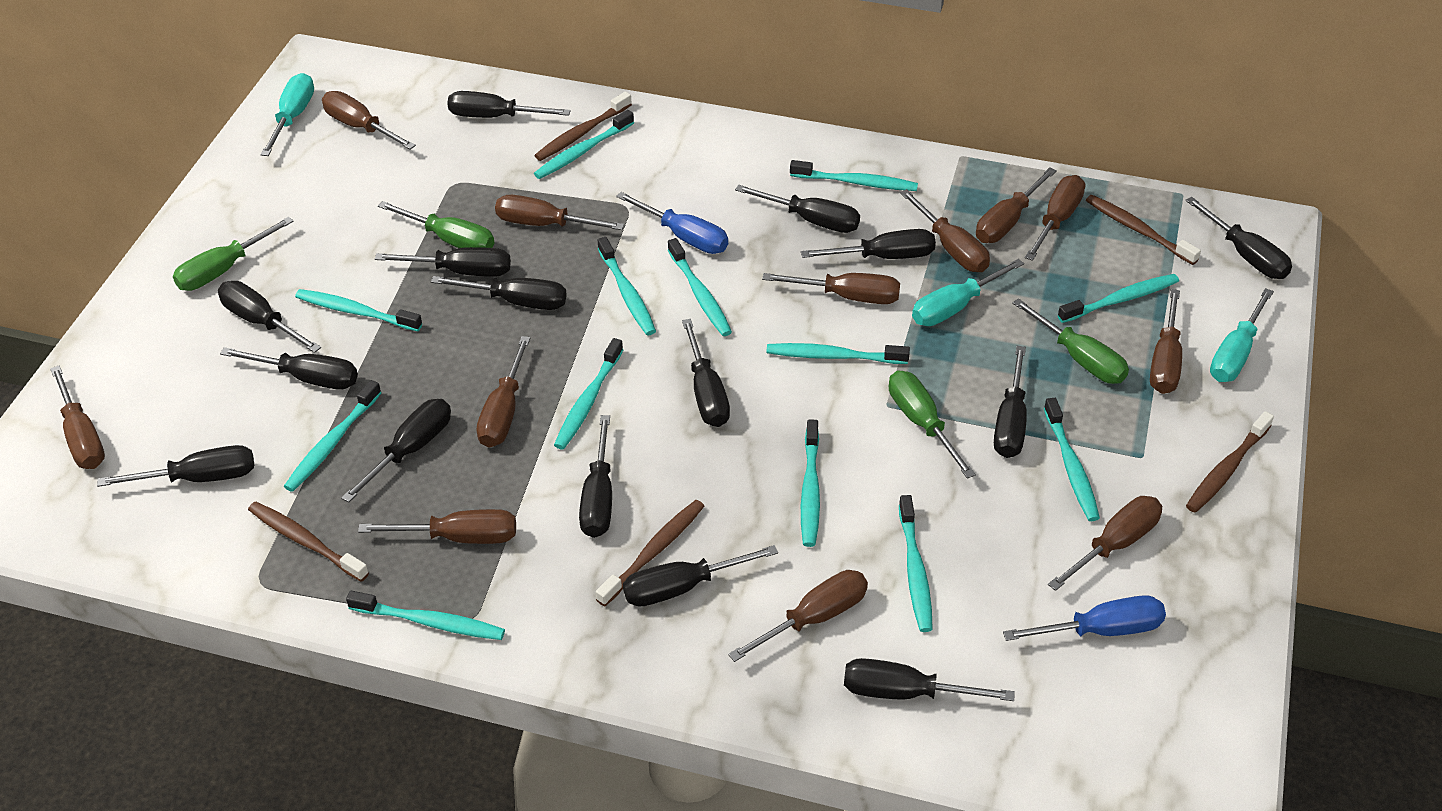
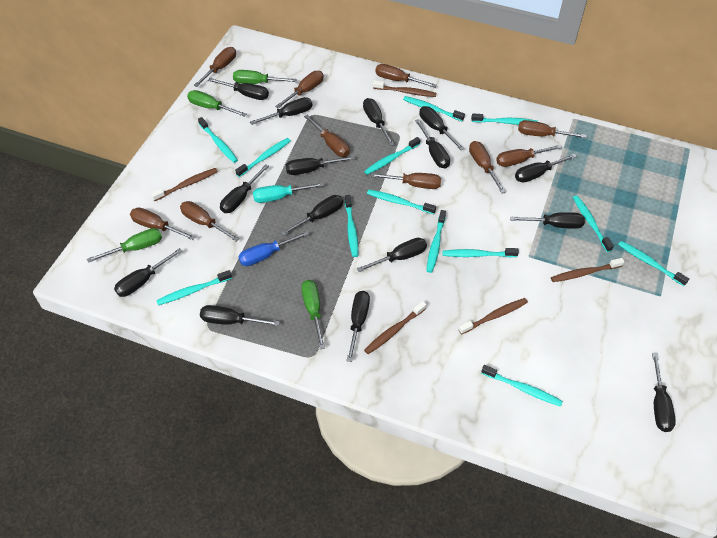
blue screwdriver: [616,192,728,254] [1003,595,1166,641] = 2 -> [238,231,310,266] = 1
brown screwdriver: [50,365,105,469] [322,91,416,149] [358,509,516,544] [476,336,530,447] [495,195,624,230] [728,570,868,662] [762,273,900,304] [900,189,990,272] [976,167,1057,243] [1025,175,1085,261] [1048,496,1162,591] [1150,289,1182,394] = 12 -> [130,207,196,240] [180,201,239,241] [194,47,236,87] [275,71,324,108] [304,114,350,157] [370,173,441,189] [375,64,436,87] [469,141,506,193] [496,145,562,167] [518,120,587,138] = 10
turquoise screwdriver: [261,73,314,156] [912,259,1024,326] [1210,288,1274,382] = 3 -> [253,182,324,203] = 1

